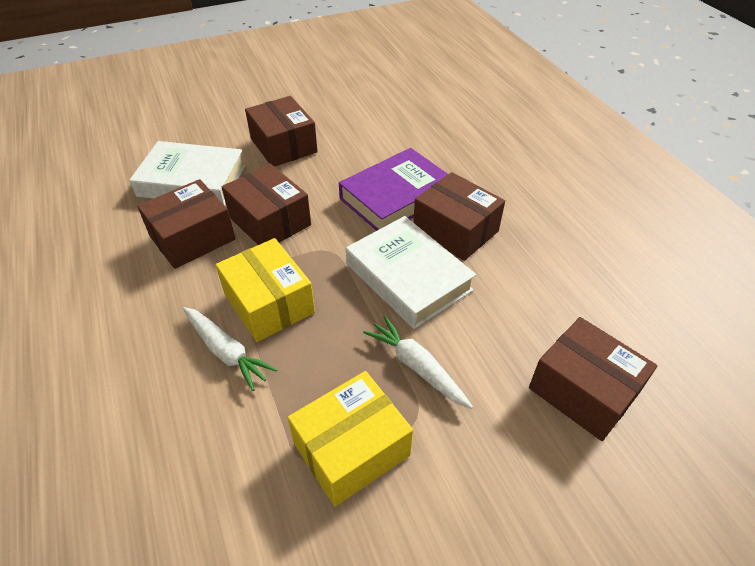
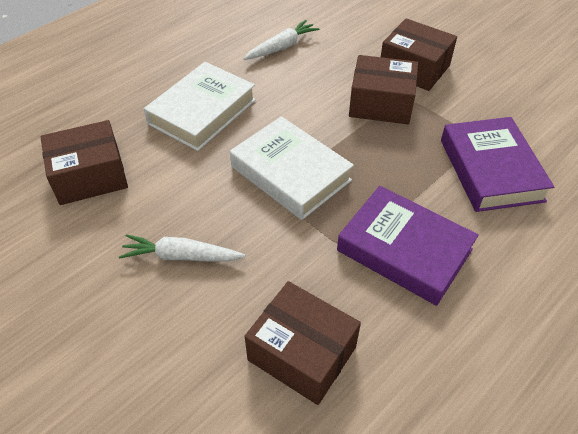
brown box: [137,179,235,269] [222,164,311,245] [245,96,318,167] [413,172,505,261] [529,317,657,441] = 5 -> [41,120,128,205] [245,281,361,405] [349,55,418,124] [381,18,457,91] = 4
purple book: [339,148,448,231] = 1 -> [337,186,479,306] [441,117,554,212] = 2
yellow box: [216,238,315,342] [288,371,413,507] = 2 -> none = 0

